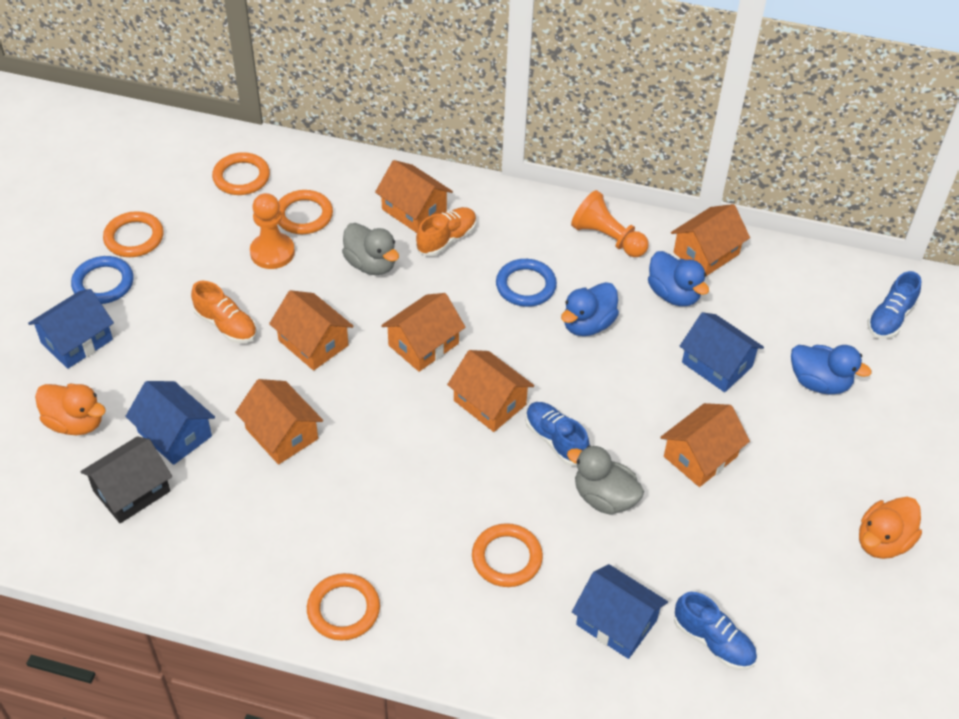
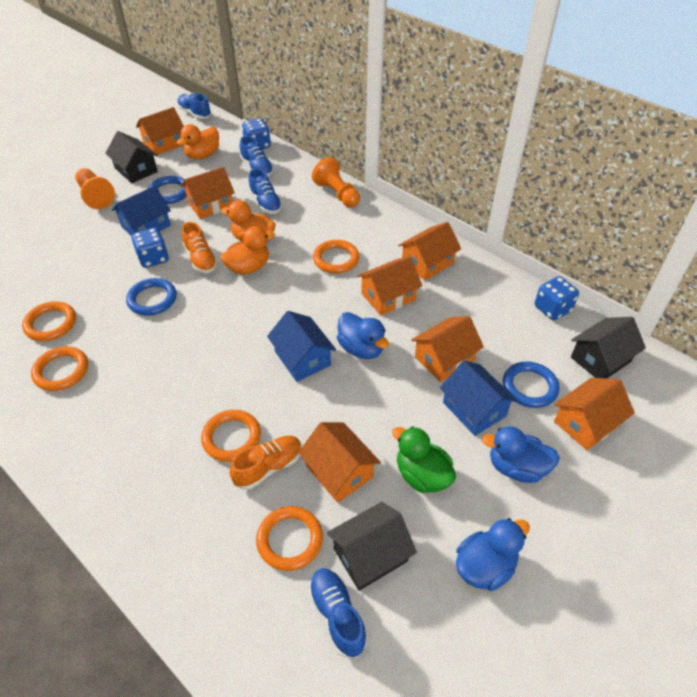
black house: [80,436,172,523] = 1 -> [105,131,158,183] [327,502,417,591] [571,317,646,379] = 3
blue dice: none = 0 -> [132,228,169,268] [242,118,271,149] [535,276,579,320] = 3
blue house: [28,289,114,369] [125,381,215,465] [572,564,668,659] [680,312,764,392] = 4 -> [112,186,171,236] [267,311,336,382] [440,360,518,436] = 3
blue ring: [71,256,134,304] [496,259,557,307] = 2 -> [126,278,177,316] [148,176,186,204] [503,361,559,408] = 3
blue shoe: [525,402,590,466] [674,592,757,670] [868,271,921,339] = 3 -> [177,93,211,119] [240,136,274,177] [249,168,283,214] [308,568,367,658] = 4
green duck: none = 0 -> [392,426,456,493] = 1
grey duck: [342,223,399,275] [567,445,644,515] = 2 -> none = 0
orange duck: [35,384,106,435] [859,497,922,559] = 2 -> [177,124,219,159] [220,226,275,275] [221,200,276,242] = 3

